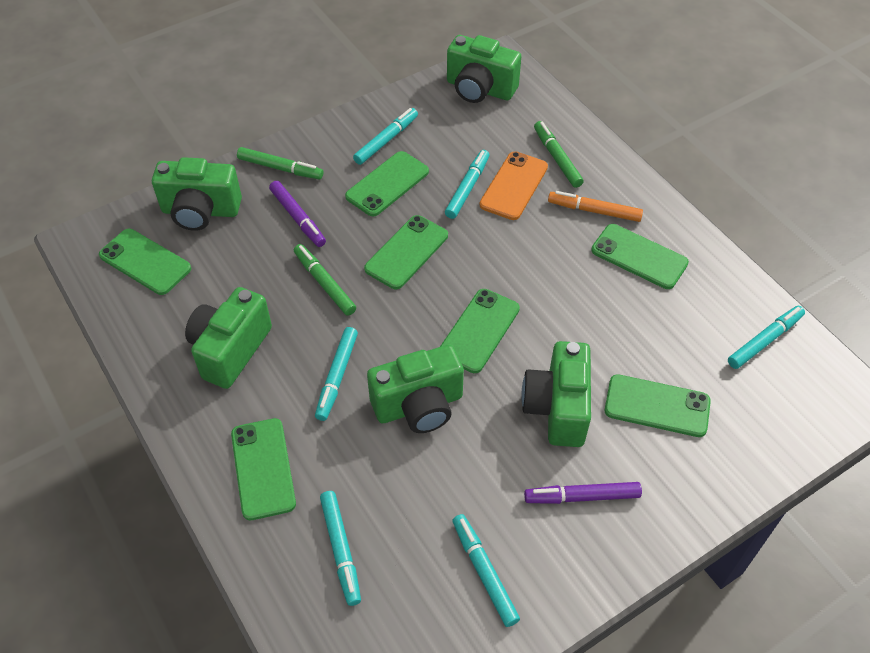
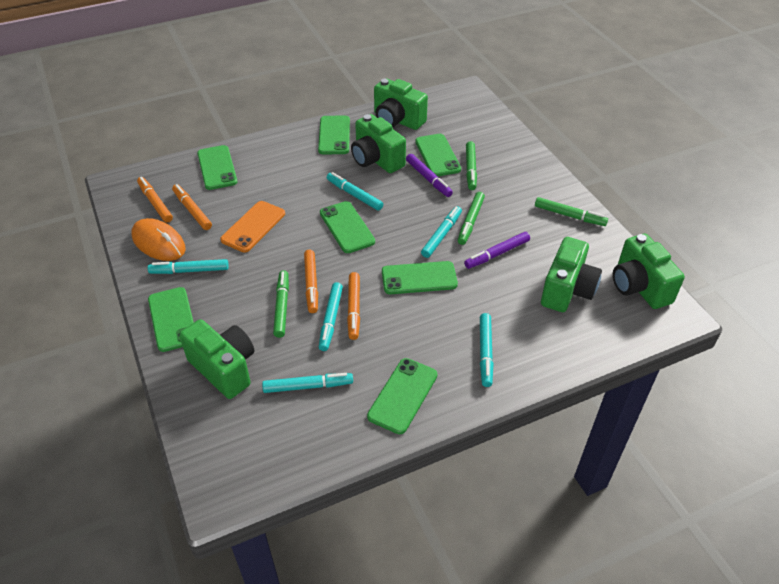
green marker: [237,147,323,179] [294,244,356,316] [534,121,584,188] = 3 -> [273,270,289,338] [458,192,485,245] [466,141,477,190] [535,197,608,226] = 4
orange marker: [548,191,643,222] = 1 -> [137,177,173,223] [172,184,212,230] [304,250,318,313] [347,272,360,340] = 4
orange mouse: none = 0 -> [131,218,186,261] = 1

